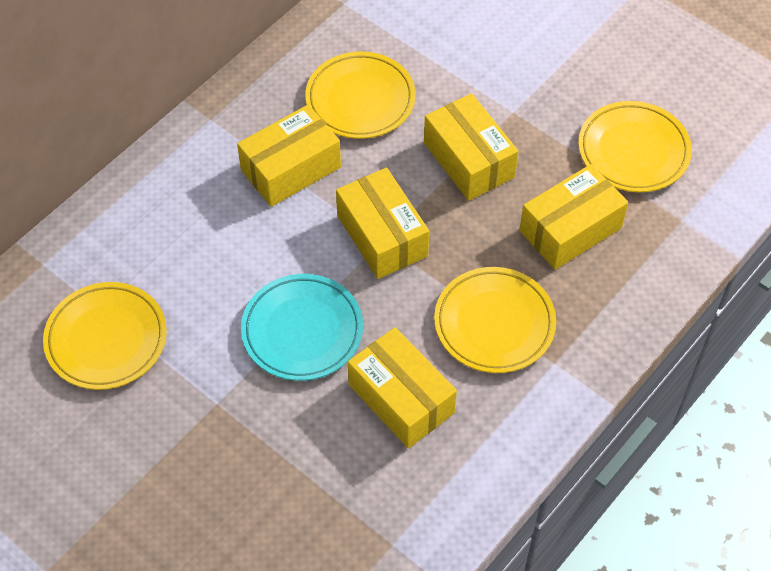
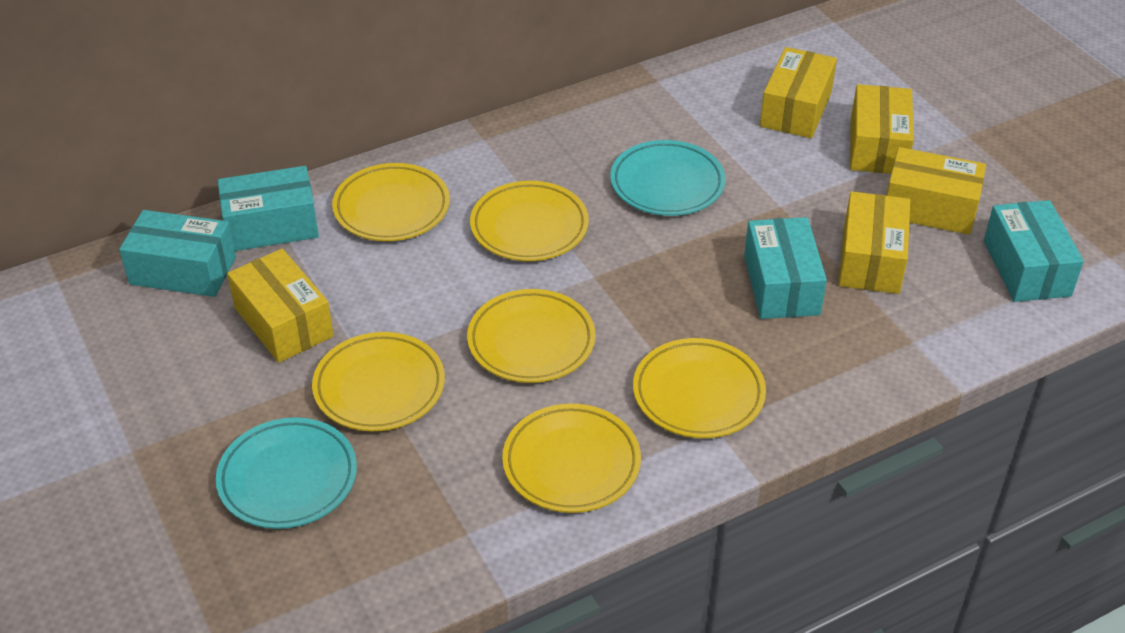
turquoise box: none = 0 -> [119,210,236,297] [217,166,319,251] [744,217,827,319] [984,200,1084,302] = 4
turquoise plate: [241,274,363,381] = 1 -> [216,417,357,529] [610,140,726,216] = 2
yellow plate: [43,282,167,390] [305,52,416,139] [434,267,556,373] [578,101,692,192] = 4 -> [312,332,445,431] [332,163,450,241] [467,289,596,383] [470,181,589,261] [502,404,641,513] [633,338,766,438] = 6

